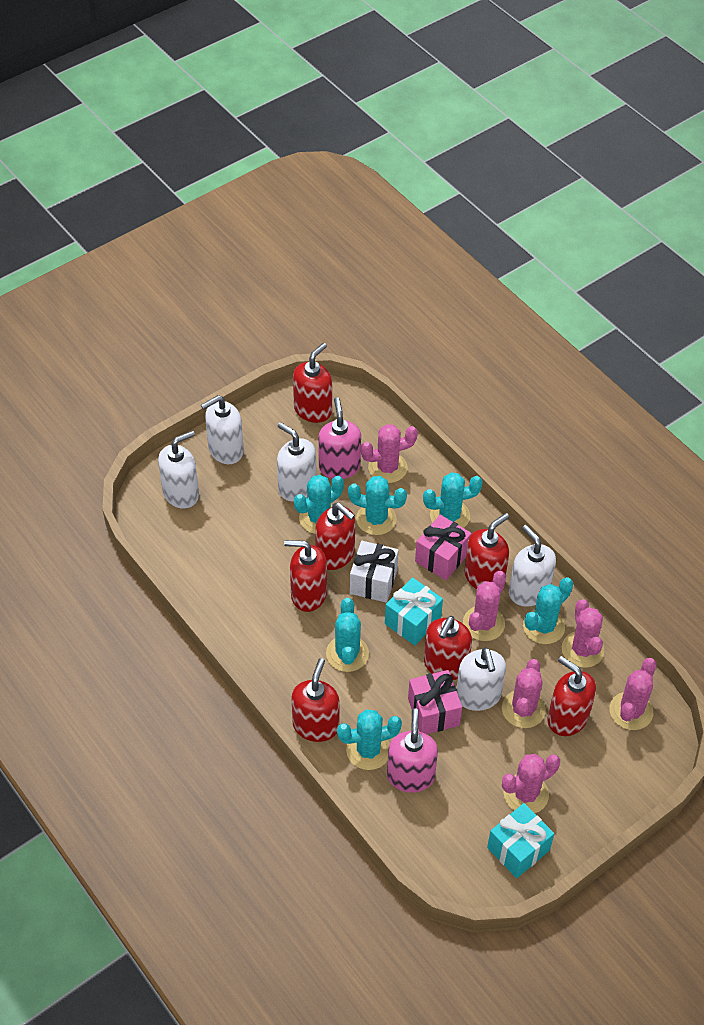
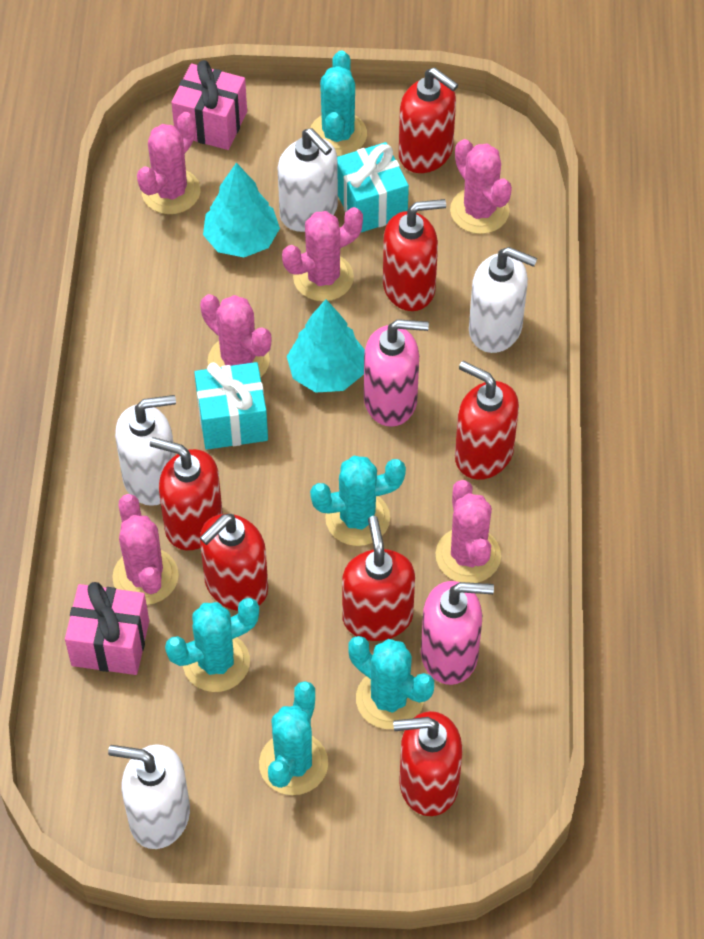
turquoise cactus: [294,475,344,534] [326,598,369,672] [337,709,402,770] [348,476,407,535] [423,472,483,528] [523,577,573,644] = 6 -> [165,598,259,692] [259,681,328,795] [310,50,367,156] [310,456,406,546] [348,636,434,729] = 5
turquoise tree: none = 0 -> [203,162,280,257] [287,299,365,393] = 2
white gift: [350,541,399,603] = 1 -> none = 0
white soap dispenser: [158,430,199,509] [201,395,244,464] [277,422,316,502] [456,647,506,711] [509,525,556,607] = 5 -> [108,744,190,849] [115,395,176,506] [278,128,338,232] [469,247,538,353] = 4

